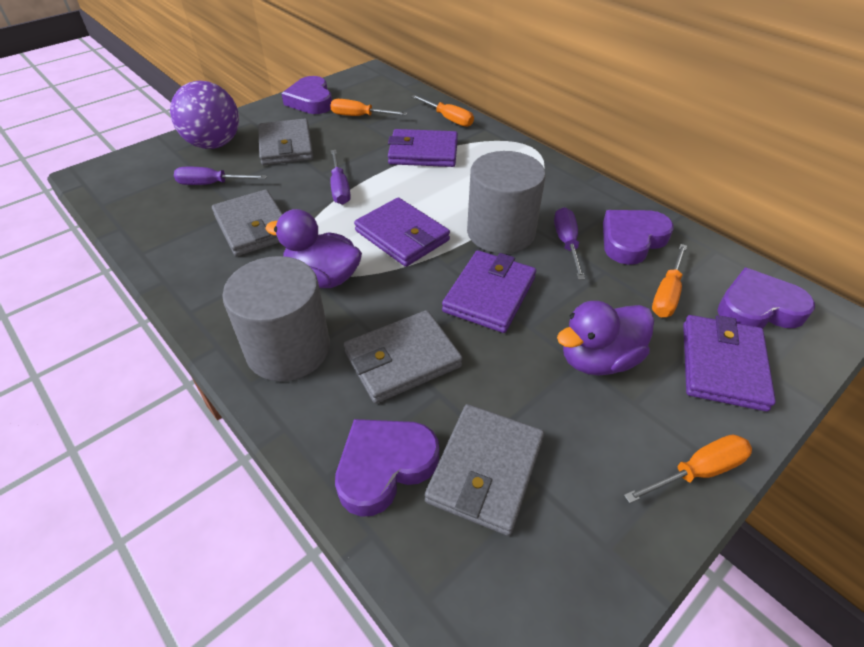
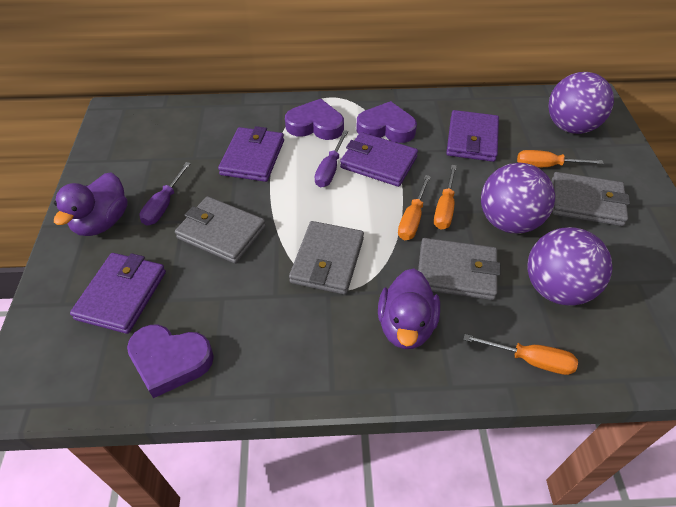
grey cylinder: [222,256,330,381] [467,151,546,254] = 2 -> none = 0
purple ball: [170,81,239,149] = 1 -> [481,163,555,234] [527,227,613,306] [548,72,614,134] = 3
purple heart: [281,76,332,114] [335,419,439,517] [603,210,674,265] [717,268,815,329] = 4 -> [127,325,214,398] [285,99,344,140] [357,101,417,143] = 3
purple screwdriver: [174,167,267,185] [331,150,351,205] [554,207,585,280] = 3 -> [140,162,191,226] [314,130,348,187] = 2

